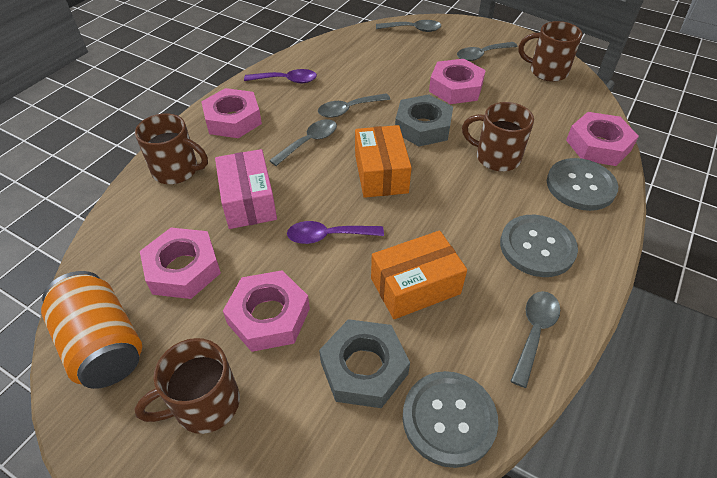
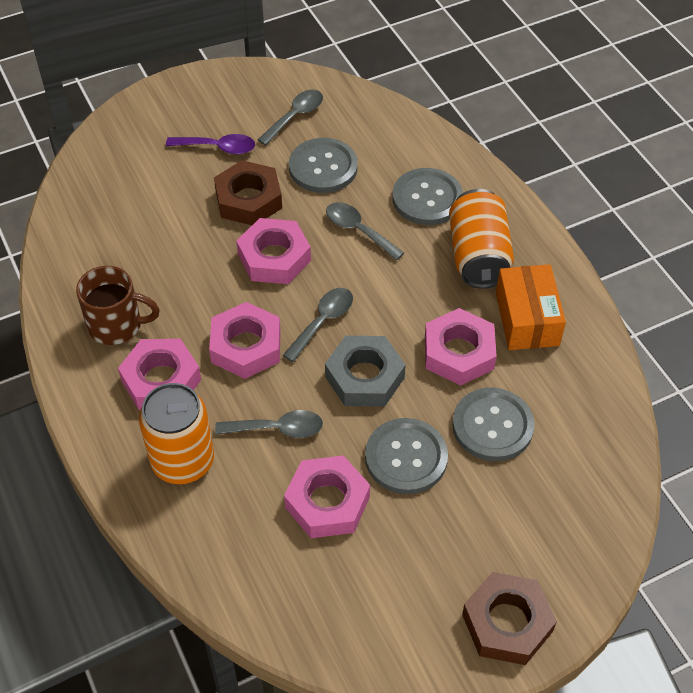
brown mug: [134,338,240,434] [135,113,208,184] [462,102,534,172] [519,21,583,82] = 4 -> [76,266,160,345] = 1
brown nut: none = 0 -> [214,160,282,225] [462,572,557,665] = 2
grey button: [403,371,498,468] [500,215,578,277] [547,158,618,211] = 3 -> [289,138,358,193] [365,418,448,494] [392,168,463,225] [452,388,535,461] = 4
grey nut: [319,319,410,408] [395,94,453,146] = 2 -> [325,336,406,407] = 1
grey spoon: [269,119,337,166] [318,93,390,118] [376,20,442,32] [457,42,518,61] [511,291,560,388] = 5 -> [215,410,323,438] [258,90,323,145] [283,288,353,362] [326,202,404,260] = 4
orange box: [355,125,412,198] [371,231,467,319] = 2 -> [496,264,566,350] = 1
orange can: [41,271,142,389] = 1 -> [139,383,214,484] [449,189,514,289] = 2
pink box: [215,149,277,229] = 1 -> none = 0
purple spoon: [244,69,317,83] [287,221,384,244] = 2 -> [166,134,255,154] = 1

